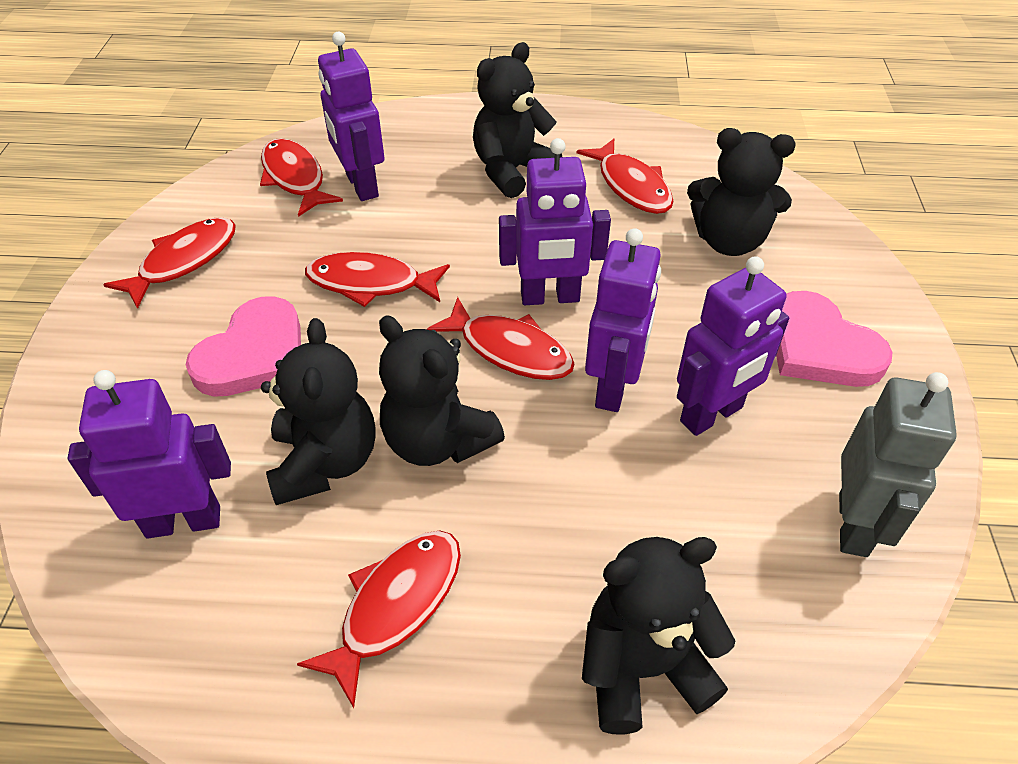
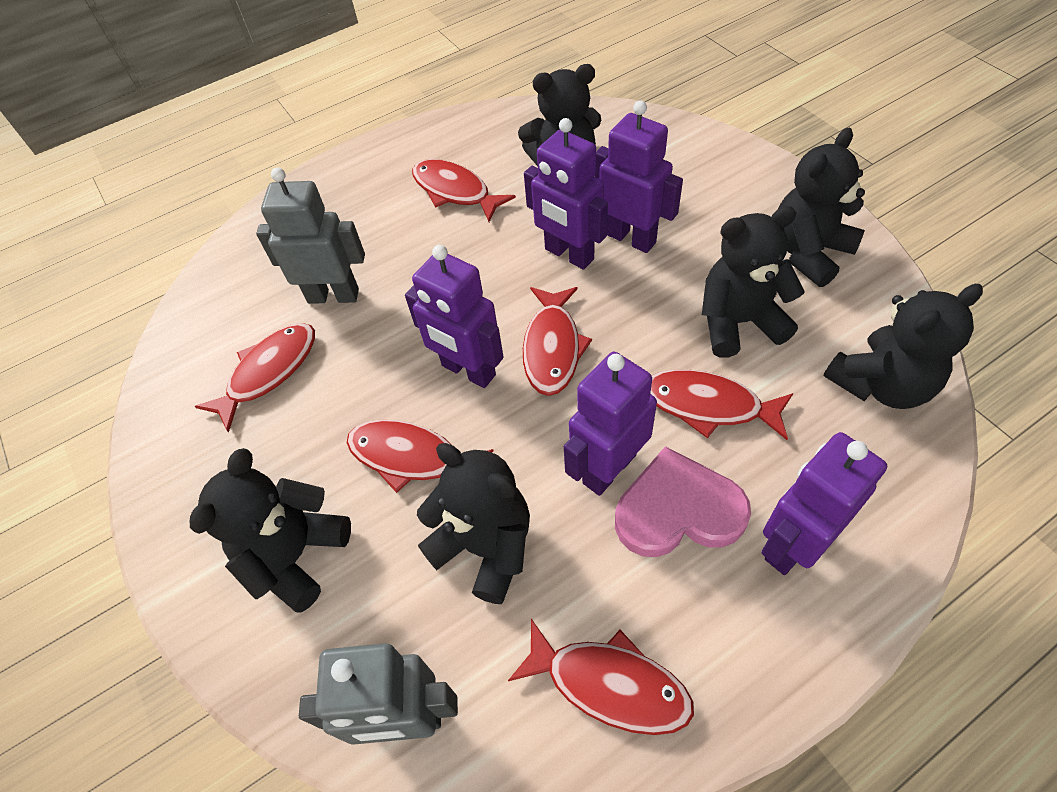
black teddy bear: [261,318,376,505] [379,315,505,466] [473,42,562,198] [582,537,736,734] [687,128,796,256] = 5 -> [190,448,351,613] [417,443,530,604] [518,64,602,166] [702,206,805,358] [778,128,865,287] [824,284,983,409] = 6
grey robot: [839,372,957,557] = 1 -> [256,167,365,304] [299,643,458,745] = 2
pink heart: [186,296,301,397] [776,291,893,387] = 2 -> [615,446,751,557] = 1

